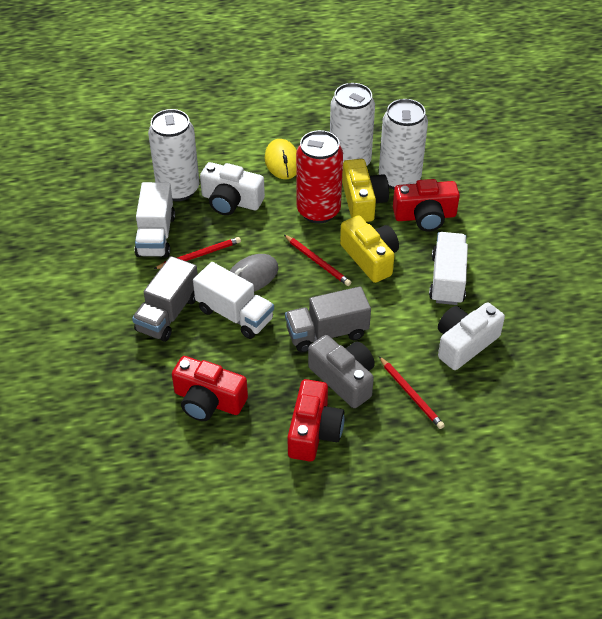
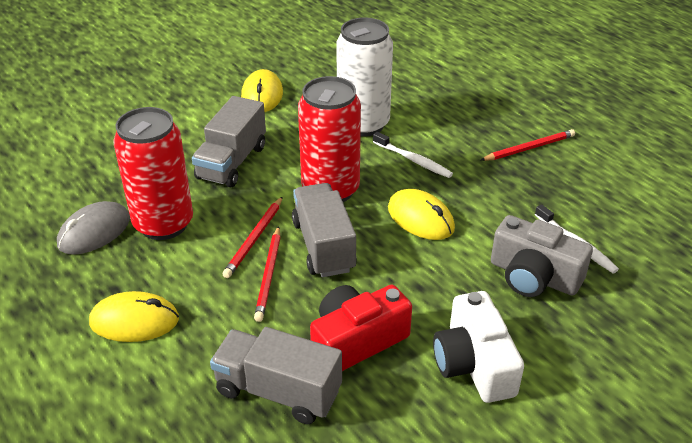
grey truck: [132,256,198,342] [285,286,371,353] = 2 -> [192,96,266,187] [210,327,342,424] [292,183,357,277] = 3
red camera: [172,356,248,421] [287,379,344,461] [393,179,460,231] = 3 -> [310,285,412,371] = 1
red can: [296,130,343,223] = 1 -> [113,107,193,240] [298,76,361,202] = 2
white camera: [200,162,265,215] [438,302,505,370] = 2 -> [433,291,524,403] = 1
white can: [148,109,199,201] [330,83,375,172] [379,99,428,189] = 3 -> [336,18,393,137] = 1
white toothbrush: none = 0 -> [373,132,453,178] [535,204,619,273] = 2
white truck: [135,182,175,258] [193,262,274,339] [429,232,468,305] = 3 -> none = 0
yellow camera: [340,215,399,283] [342,159,389,222] = 2 -> none = 0
yellow mouse: [265,139,297,179] = 1 -> [89,291,179,342] [241,69,283,112] [388,189,455,240] = 3

